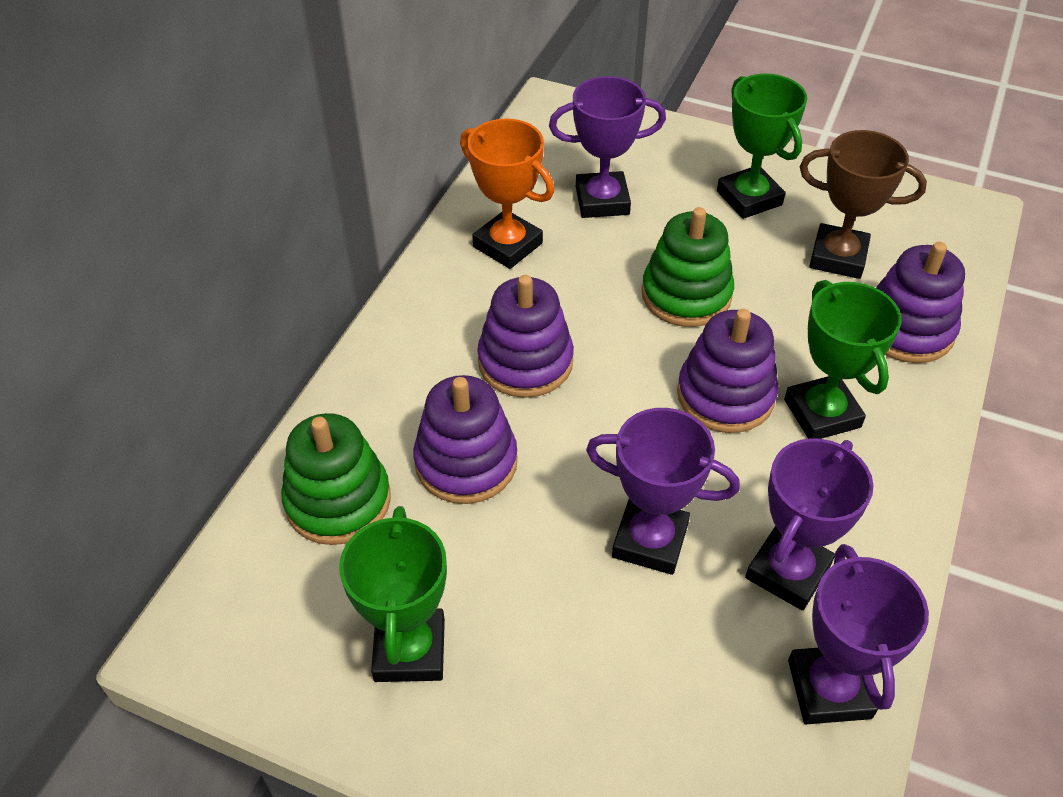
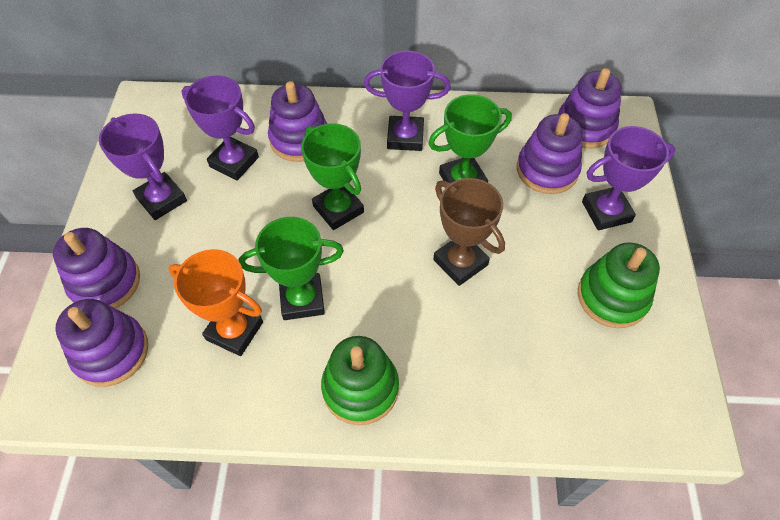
purple stacking toy: [413,375,518,504] [477,275,574,398] [677,309,778,433] [877,242,965,363] = 4 -> [53,228,140,309] [55,299,148,387] [268,81,327,162] [517,113,583,194] [558,68,622,148] = 5

